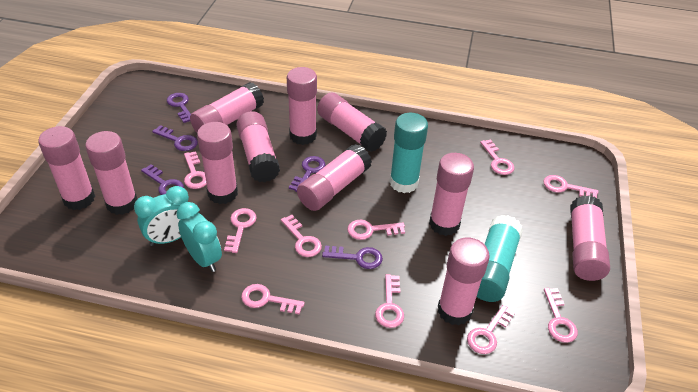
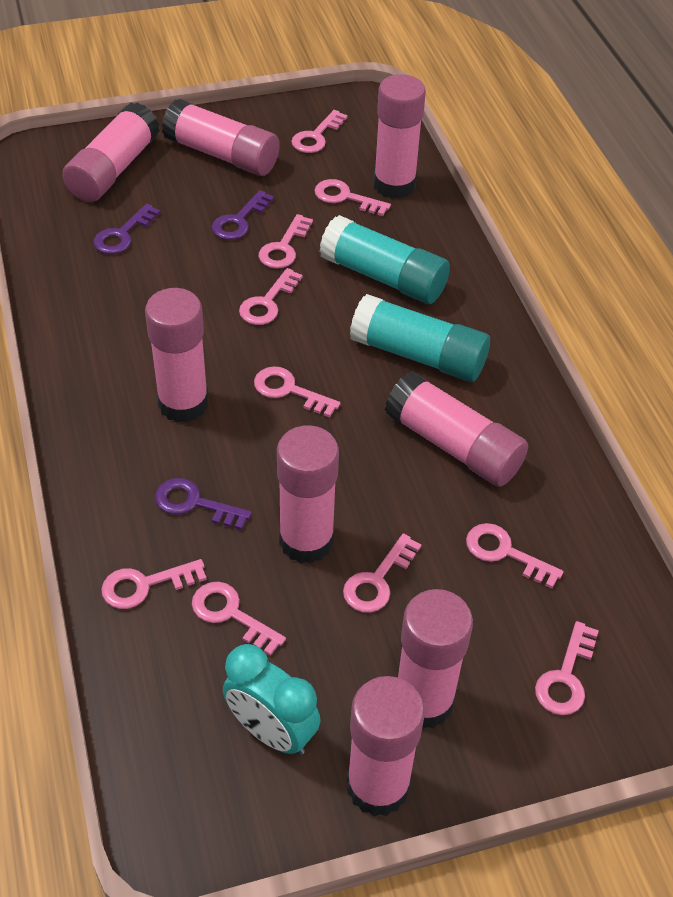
pink glue stick: [38,126,95,210] [85,131,137,215] [190,82,264,133] [197,122,238,204] [236,111,280,183] [287,67,317,145] [297,144,372,211] [317,93,387,152] [429,153,474,236] [438,237,490,326] [570,195,610,281] = 11 -> [62,102,160,202] [145,288,209,423] [162,99,280,176] [277,425,339,564] [347,676,425,817] [374,74,426,199] [385,371,528,487] [398,589,473,729] = 8
purple key: [141,164,184,195] [152,125,198,151] [167,93,191,123] [289,156,325,192] [322,246,383,269] = 5 -> [94,204,160,254] [155,478,251,530] [212,190,274,240] = 3
turquoise clock: [134,186,189,246] [176,202,222,272] = 2 -> [223,644,321,756] = 1

